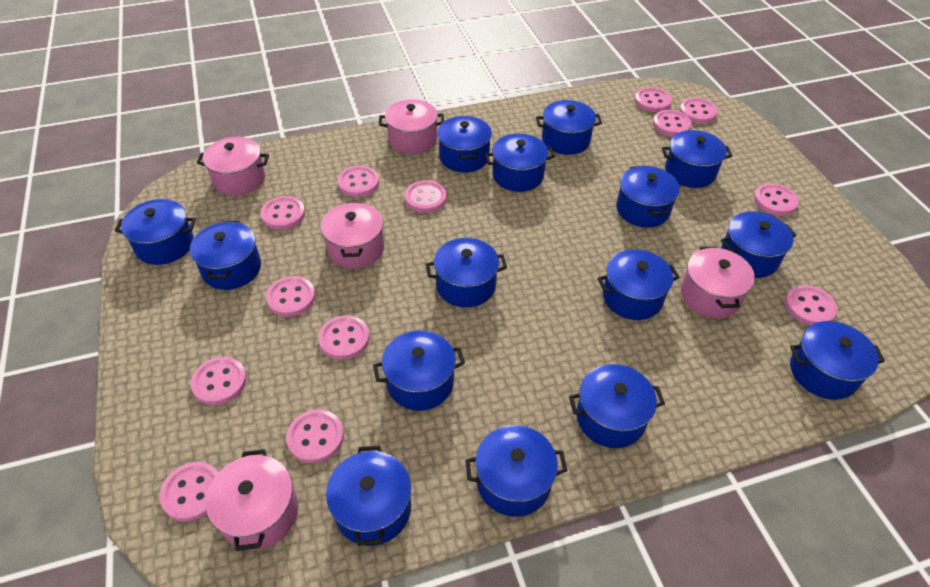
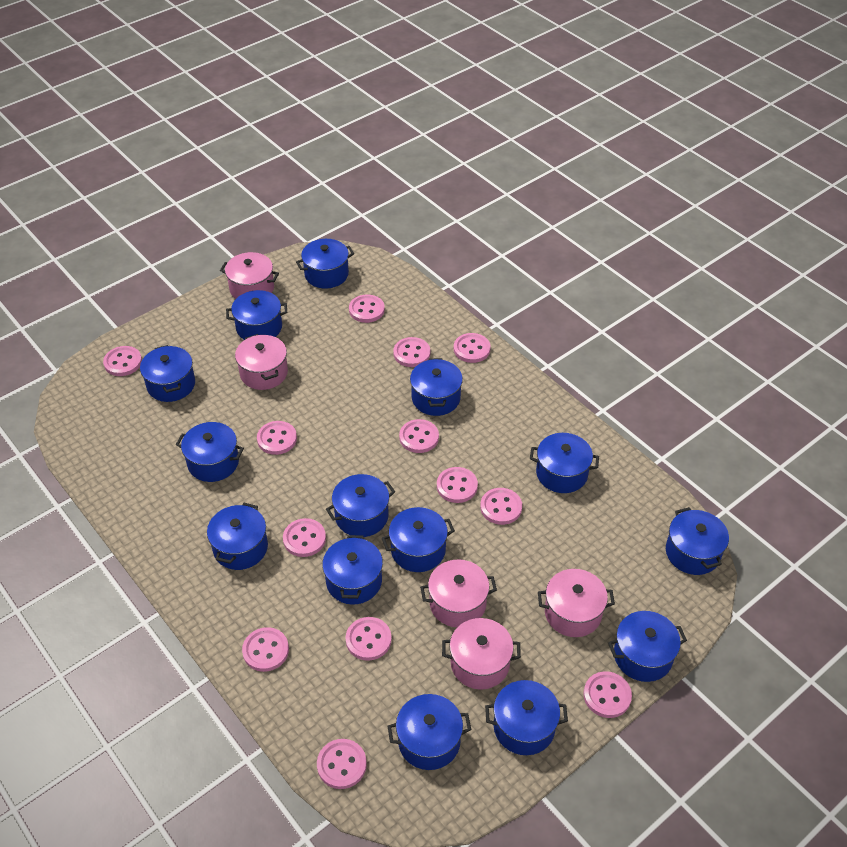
blue pot: [115,199,196,265] [190,221,261,290] [326,445,411,546] [373,330,465,411] [426,238,507,308] [437,116,492,172] [465,425,567,516] [485,134,555,192] [536,100,602,155] [569,364,665,448] [598,249,680,320] [616,165,680,228] [662,130,732,188] [721,212,797,278] [790,321,885,400] = 15 -> [140,345,195,402] [176,422,244,482] [207,503,268,570] [226,290,287,340] [296,239,354,289] [322,535,383,605] [326,474,395,537] [382,507,455,572] [388,694,471,770] [410,358,463,416] [485,680,568,755] [530,433,599,493] [608,611,687,682] [666,507,729,575] = 14

